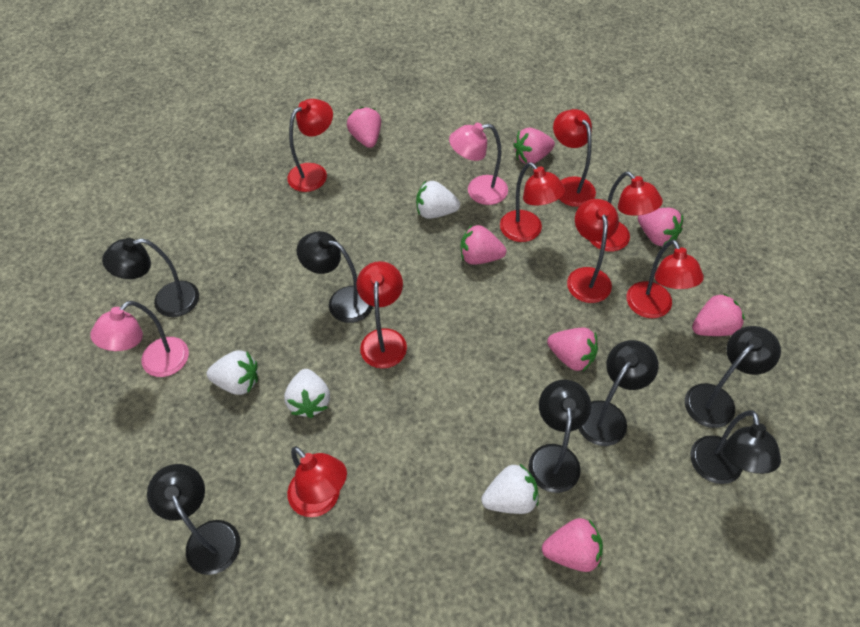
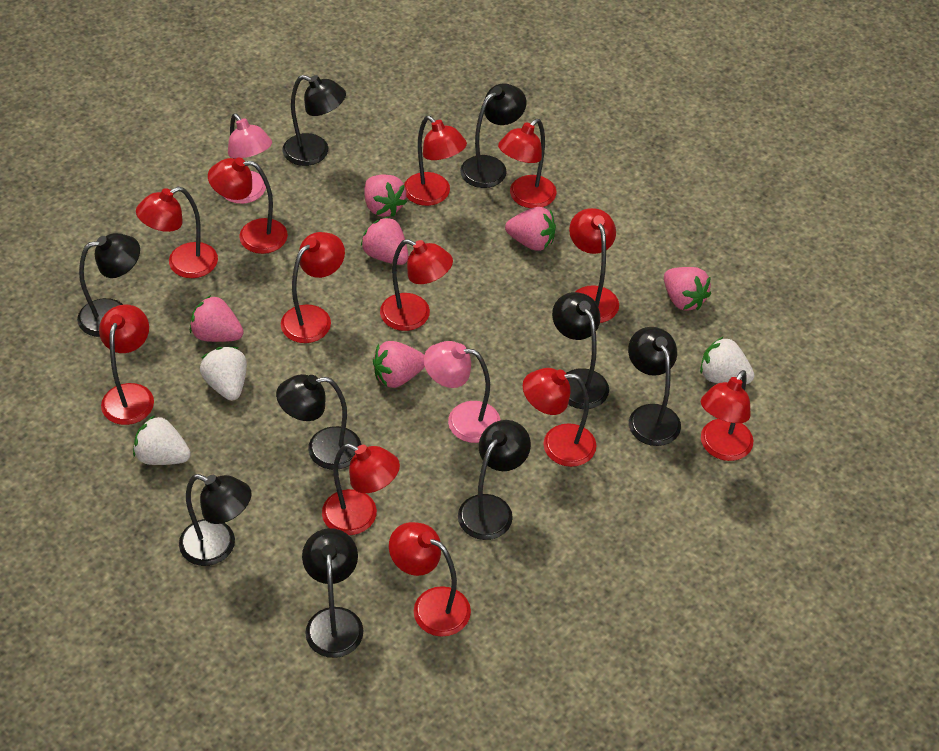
black lamp: [102,238,199,317] [147,464,240,575] [297,231,373,323] [528,380,591,493] [578,340,659,446] [685,326,781,428] [690,410,781,484] = 7 -> [77,233,140,337] [179,474,252,566] [276,374,362,470] [283,75,346,166] [302,528,364,658] [458,420,531,540] [460,83,526,188] [552,292,609,409] [628,327,681,446] = 9
pink strawberry: [347,107,381,148] [461,225,506,265] [513,128,555,164] [542,518,603,572] [547,328,598,371] [638,208,683,246] [692,293,745,336] = 7 -> [190,295,244,342] [361,217,409,265] [364,175,407,217] [373,341,425,388] [505,207,556,251] [664,267,711,311] = 6
red lamp: [287,99,333,192] [287,446,347,517] [356,261,407,369] [500,162,566,242] [553,109,596,207] [567,199,619,303] [589,172,663,251] [626,239,704,318] = 8 -> [99,305,154,425] [136,187,218,278] [208,158,288,254] [281,232,345,343] [322,444,400,535] [380,239,453,331] [389,522,471,637] [404,116,467,206] [498,119,556,208] [523,368,596,467] [569,208,619,323] [701,370,753,461] = 12
white strawberry: [207,350,258,395] [284,369,330,418] [416,181,460,219] [481,463,539,514] = 4 -> [133,415,191,465] [200,347,247,401] [700,337,755,384] = 3

